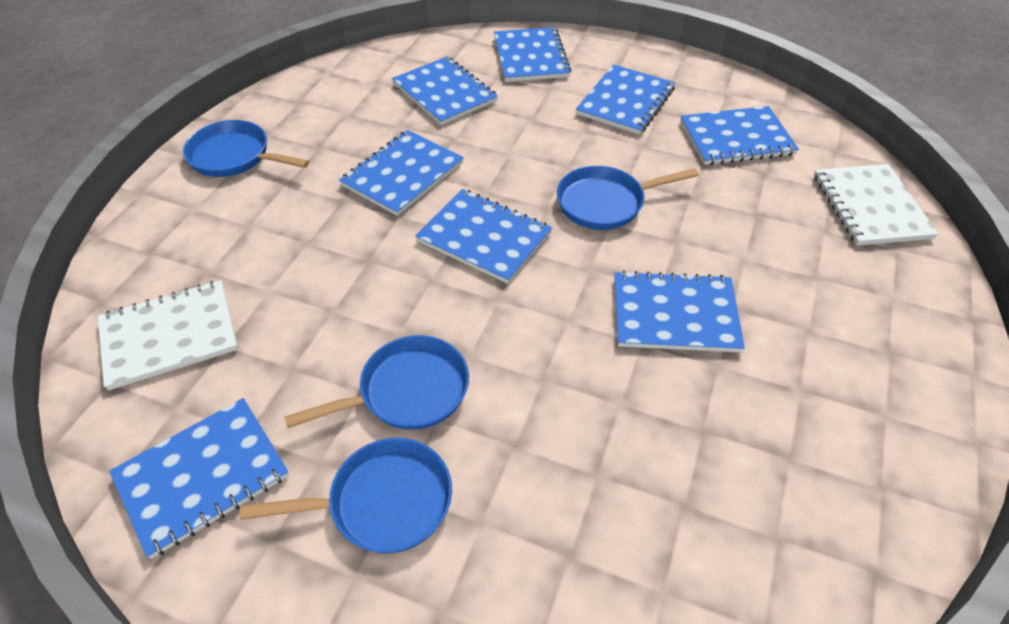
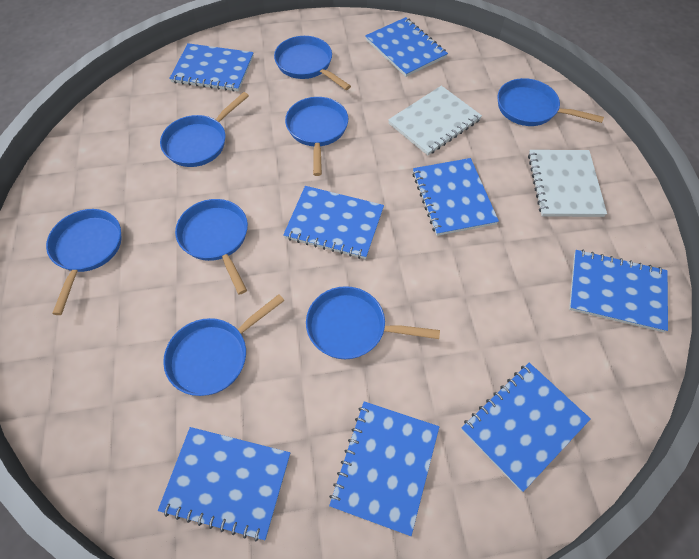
blue pan: [183,120,309,177] [240,438,452,553] [284,335,469,430] [557,166,699,230] = 4 -> [46,209,121,315] [160,92,249,167] [163,294,285,396] [175,199,248,295] [274,36,351,90] [285,97,348,176] [306,286,440,359] [497,78,604,126] = 8

